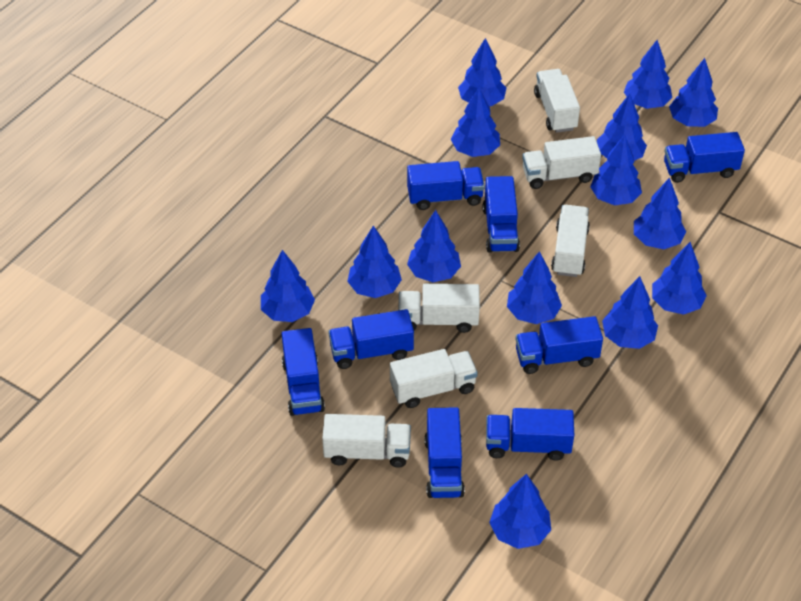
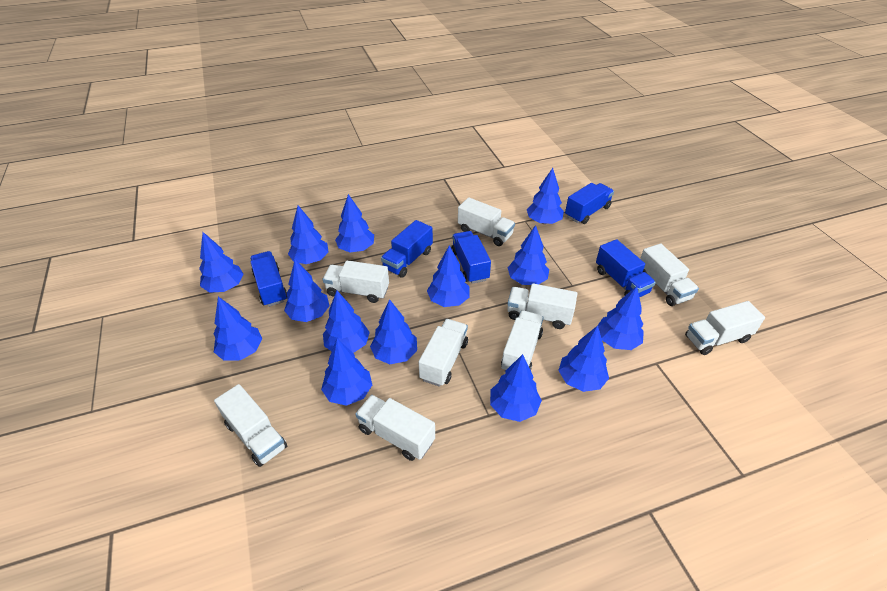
blue truck: [282,328,325,416] [328,309,414,369] [407,161,485,210] [424,407,465,498] [483,176,520,253] [486,408,574,461] [516,316,603,374] [664,132,745,183] = 8 -> [250,251,287,307] [381,220,433,278] [451,231,491,284] [565,183,614,224] [596,239,656,297] = 5
white truck: [322,414,411,468] [390,349,478,408] [399,284,480,333] [522,136,601,189] [534,69,580,133] [551,205,590,277] = 6 -> [214,384,287,467] [323,260,389,303] [355,395,435,461] [419,319,468,387] [458,197,515,246] [501,310,544,371] [507,283,577,329] [640,244,699,306] [685,301,765,355] = 9

